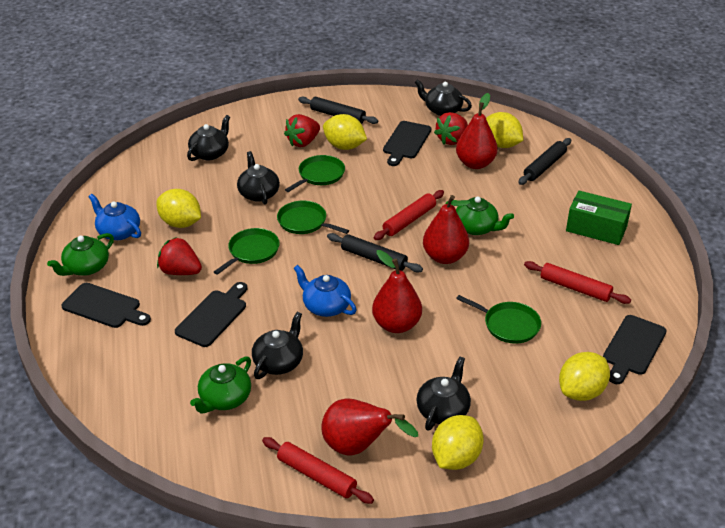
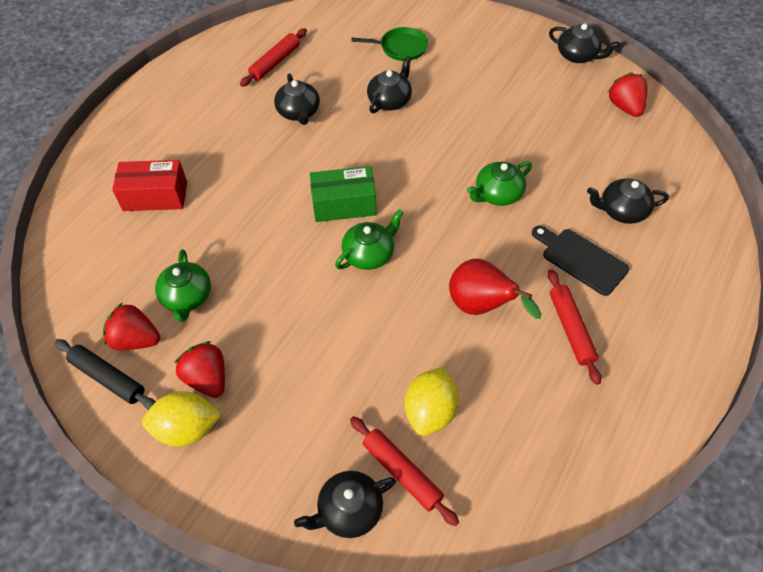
black cutting board: [61,283,151,328] [175,282,247,347] [383,121,431,166] [603,315,667,384] = 4 -> [532,226,629,296] = 1
black rolling pin: [298,97,378,124] [327,233,423,273] [518,138,571,185] = 3 -> [55,339,156,410] = 1
blue teapot: [88,194,141,240] [294,265,357,317] = 2 -> none = 0
green pan: [214,228,280,275] [277,201,349,234] [285,155,345,192] [456,295,541,344] = 4 -> [351,27,428,61] = 1
red box: none = 0 -> [112,160,187,211] = 1
red pear: [321,398,418,456] [372,250,422,333] [423,195,470,264] [456,93,498,169] = 4 -> [449,259,541,319] = 1
yellow lemon: [157,189,201,228] [323,114,367,150] [432,415,484,470] [486,112,523,148] [559,352,610,401] = 5 -> [142,391,221,447] [405,367,459,436] = 2

